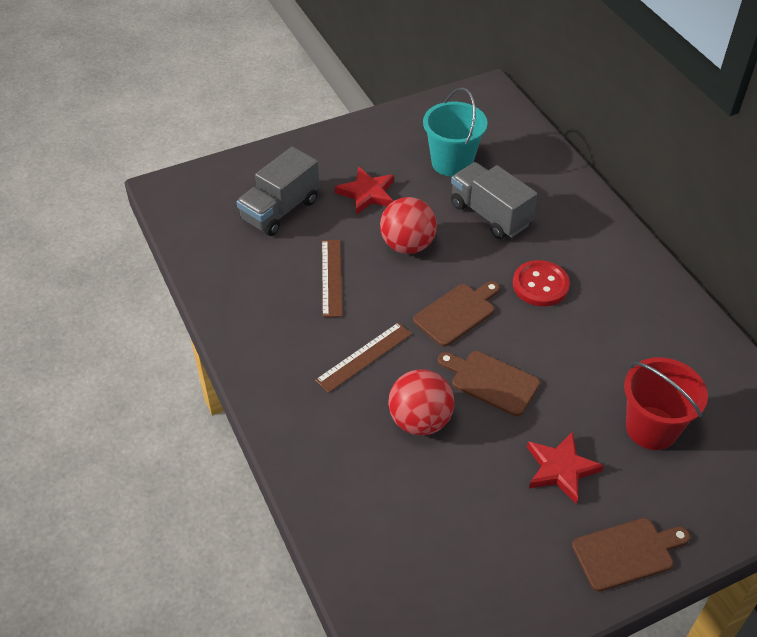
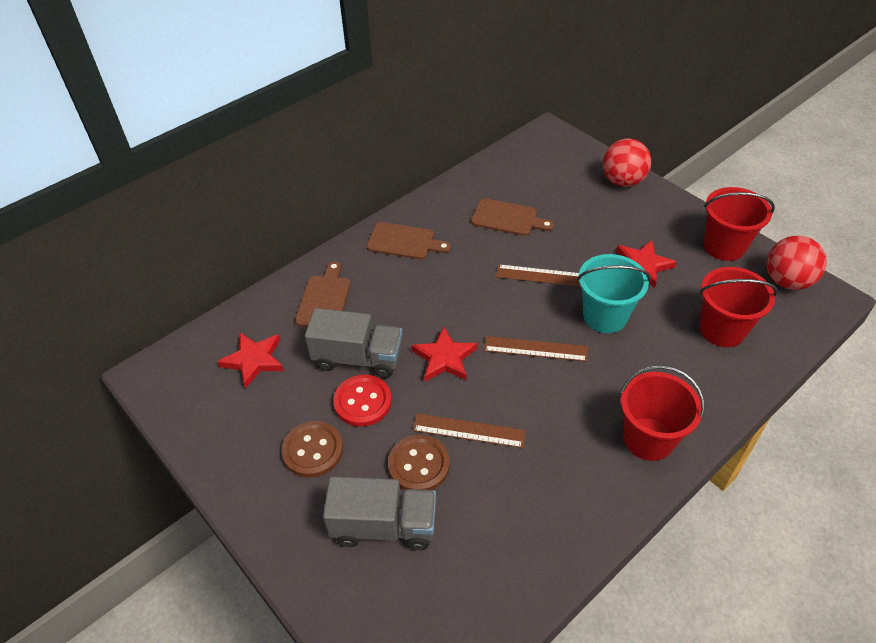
brown button: none = 0 -> [281,421,343,478] [388,435,450,490] = 2
brown ruler: [315,322,412,393] [322,240,342,317] = 2 -> [413,413,526,448] [484,336,588,362] [496,264,581,287] = 3
red bucket: [624,357,708,450] = 1 -> [621,365,705,461] [699,267,778,347] [704,187,775,261] = 3
red star: [335,167,394,215] [527,432,604,504] = 2 -> [217,333,284,389] [411,326,477,382] [616,240,677,288] = 3

